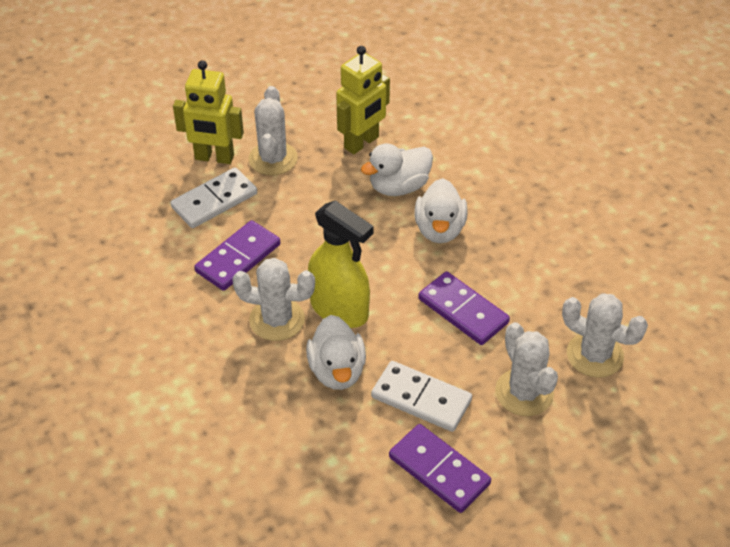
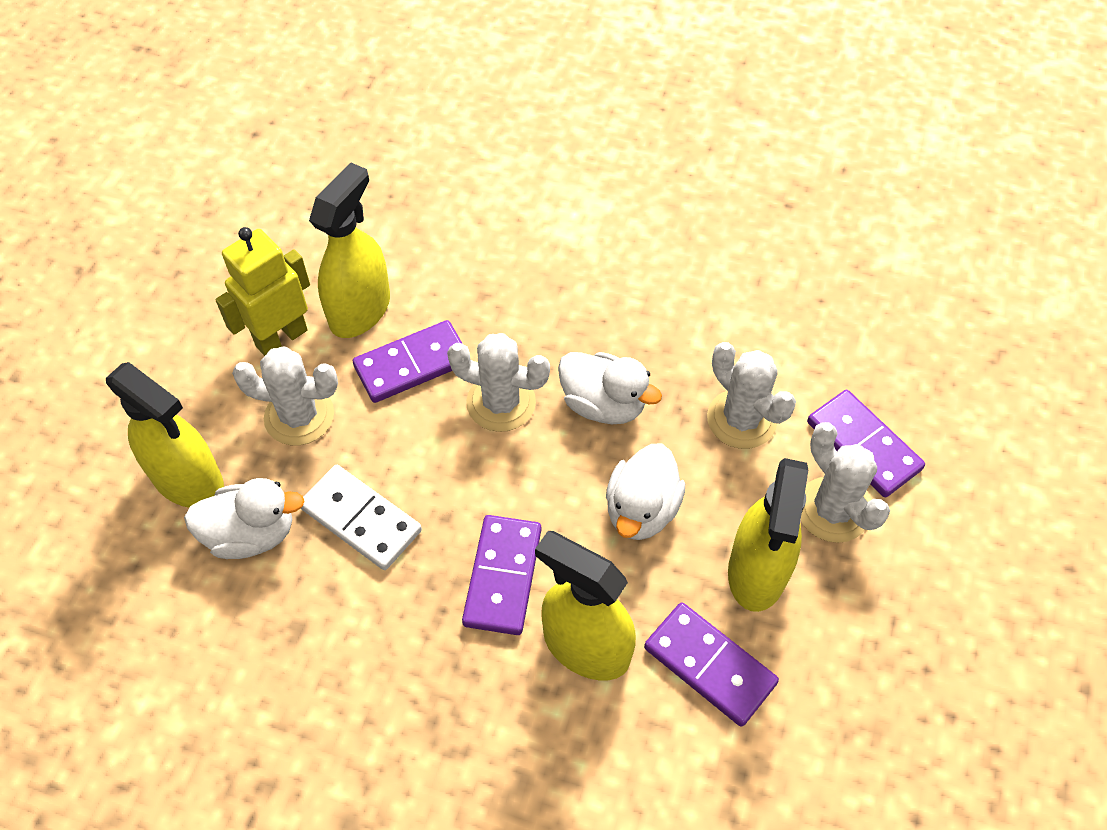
purple domino: [194,220,280,291] [389,424,491,513] [419,271,510,345] = 3 -> [353,320,463,403] [462,515,541,635] [644,602,779,727] [807,390,925,497] = 4
white domino: [171,168,257,228] [371,361,472,432] = 2 -> [301,465,422,570] = 1
yellow robot: [173,60,244,164] [336,46,390,154] = 2 -> [215,227,310,356] = 1
yellow spray bottle: [308,200,373,328] = 1 -> [106,362,224,508] [309,162,390,338] [535,531,636,680] [728,458,808,612] = 4

